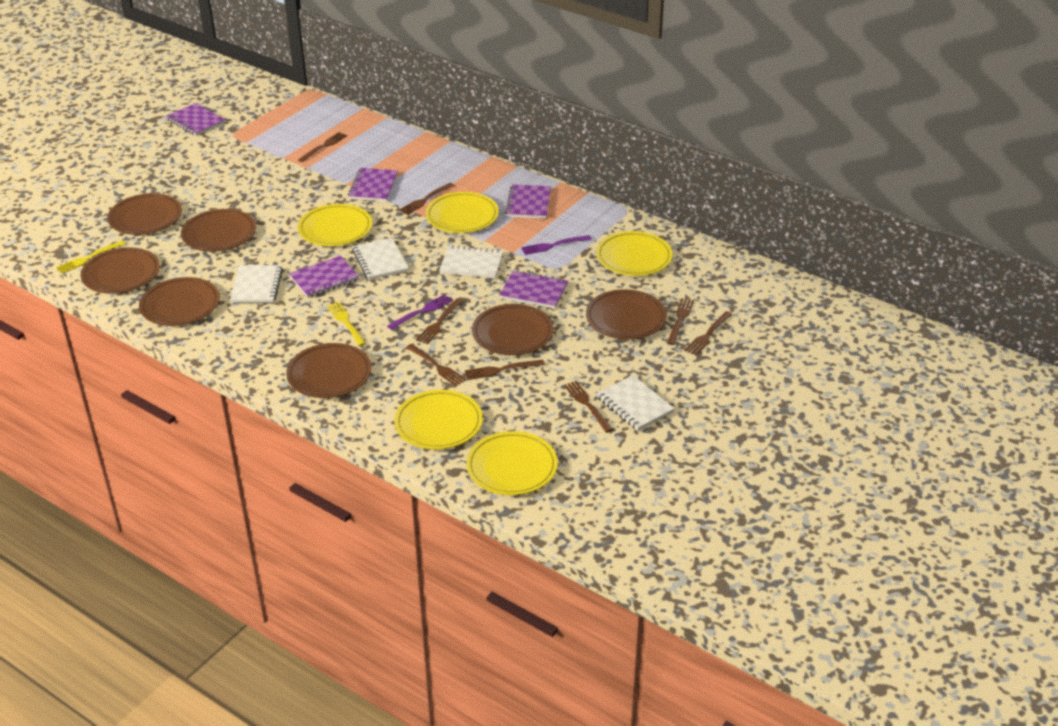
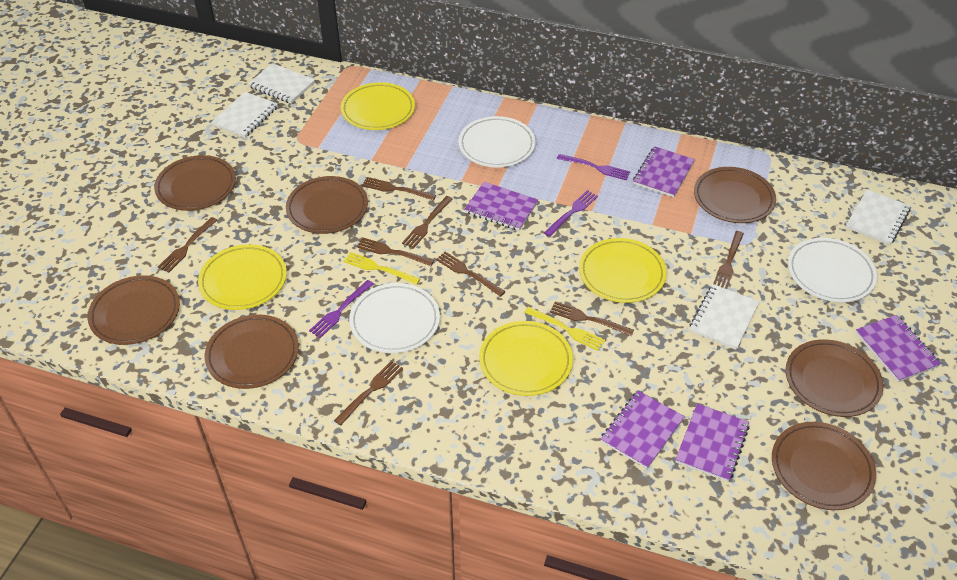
purple fork: [387,294,453,330] [521,235,592,255] = 2 -> [309,280,373,338] [544,190,598,237] [557,154,630,180] = 3
white plate: none = 0 -> [349,283,440,353] [459,116,536,168] [788,238,877,302] = 3
yellow plate: [298,204,372,246] [394,390,483,449] [426,192,499,233] [466,431,558,495] [596,231,673,276] = 5 -> [198,244,287,310] [341,82,415,130] [479,321,573,396] [579,238,667,303] = 4

